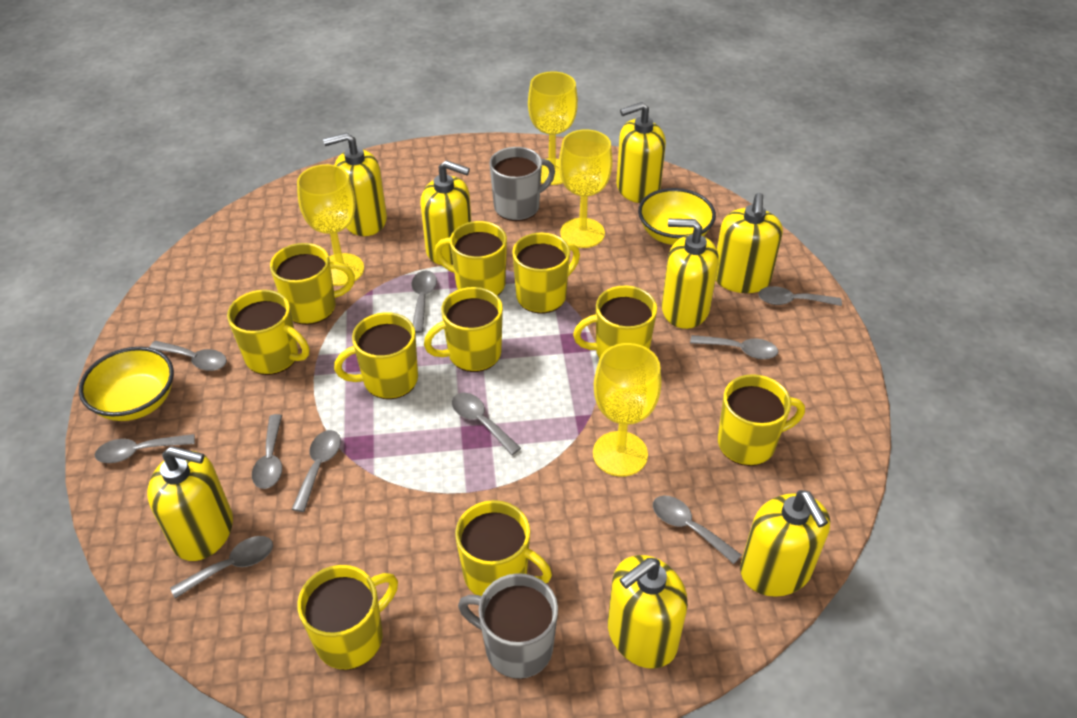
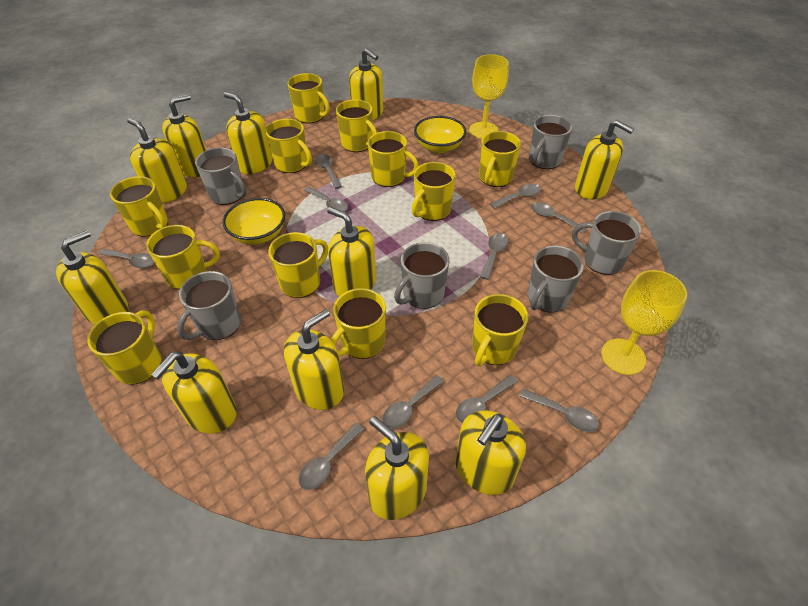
grey mug: [458,573,558,679] [489,147,555,221] = 2 -> [177,271,241,340] [195,147,247,205] [394,242,450,309] [528,245,584,312] [529,115,572,169] [572,211,641,275] = 6
yellow goblet: [297,164,364,286] [528,72,578,185] [559,129,613,248] [593,343,662,477] = 4 -> [469,54,509,139] [601,270,687,375] = 2
yellow mug: [227,290,309,375] [270,243,355,325] [297,565,398,670] [334,312,418,399] [424,287,503,372] [435,221,507,296] [455,500,552,596] [512,232,580,313] [573,286,657,358] [718,374,805,466] = 10 -> [87,310,162,385] [110,176,168,237] [146,225,220,290] [265,119,312,173] [268,232,328,298] [288,73,330,123] [331,288,386,359] [336,99,377,152] [368,131,419,187] [412,162,456,221] [472,294,528,366] [479,131,521,187] = 12
yellow soap dispenser: [147,446,233,561] [323,132,387,236] [420,160,471,265] [608,555,688,669] [616,102,666,203] [662,219,719,329] [716,193,783,293] [740,490,830,597] = 8 -> [56,230,128,325] [127,118,187,203] [151,352,237,434] [162,94,206,177] [224,92,272,174] [284,309,344,410] [327,207,376,296] [349,48,383,120] [365,416,429,520] [455,411,526,495] [575,120,634,199] = 11

